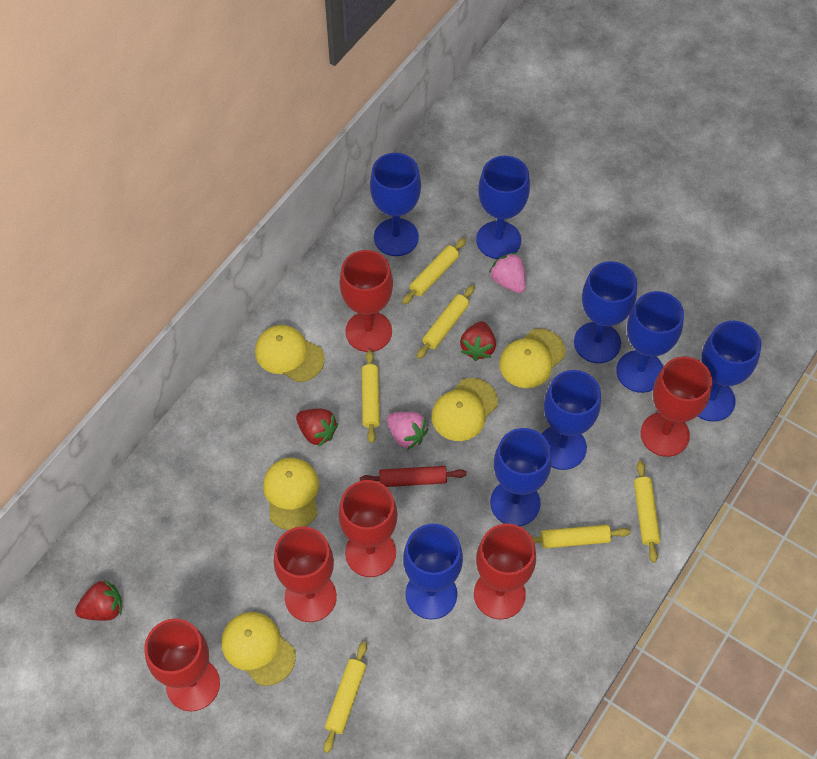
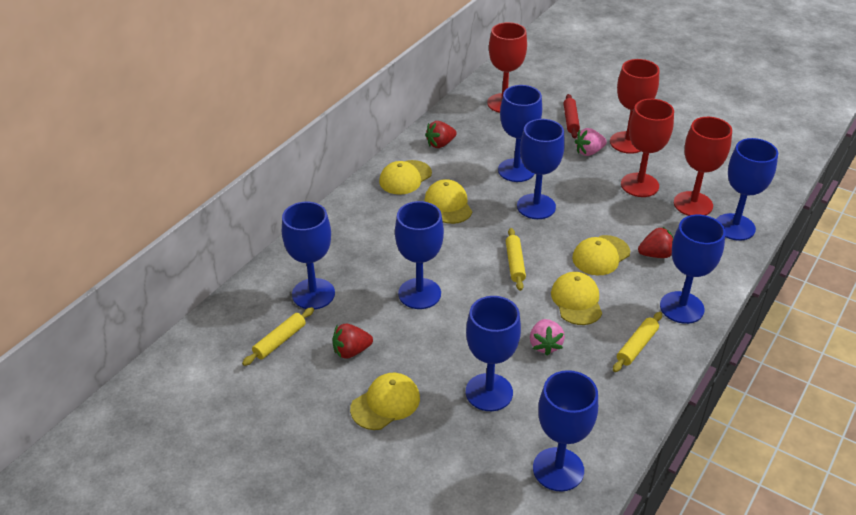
red goblet: [145,619,220,711] [274,526,337,622] [339,250,393,352] [339,480,398,577] [474,524,536,619] [641,356,712,457] = 6 -> [487,22,527,113] [610,59,659,154] [621,99,674,197] [674,117,732,216] = 4
yellow rolling pin: [323,642,367,753] [362,350,380,443] [402,238,466,304] [417,285,475,359] [532,525,630,548] [634,461,660,563] = 6 -> [242,307,314,366] [506,228,526,291] [613,312,662,372] = 3

